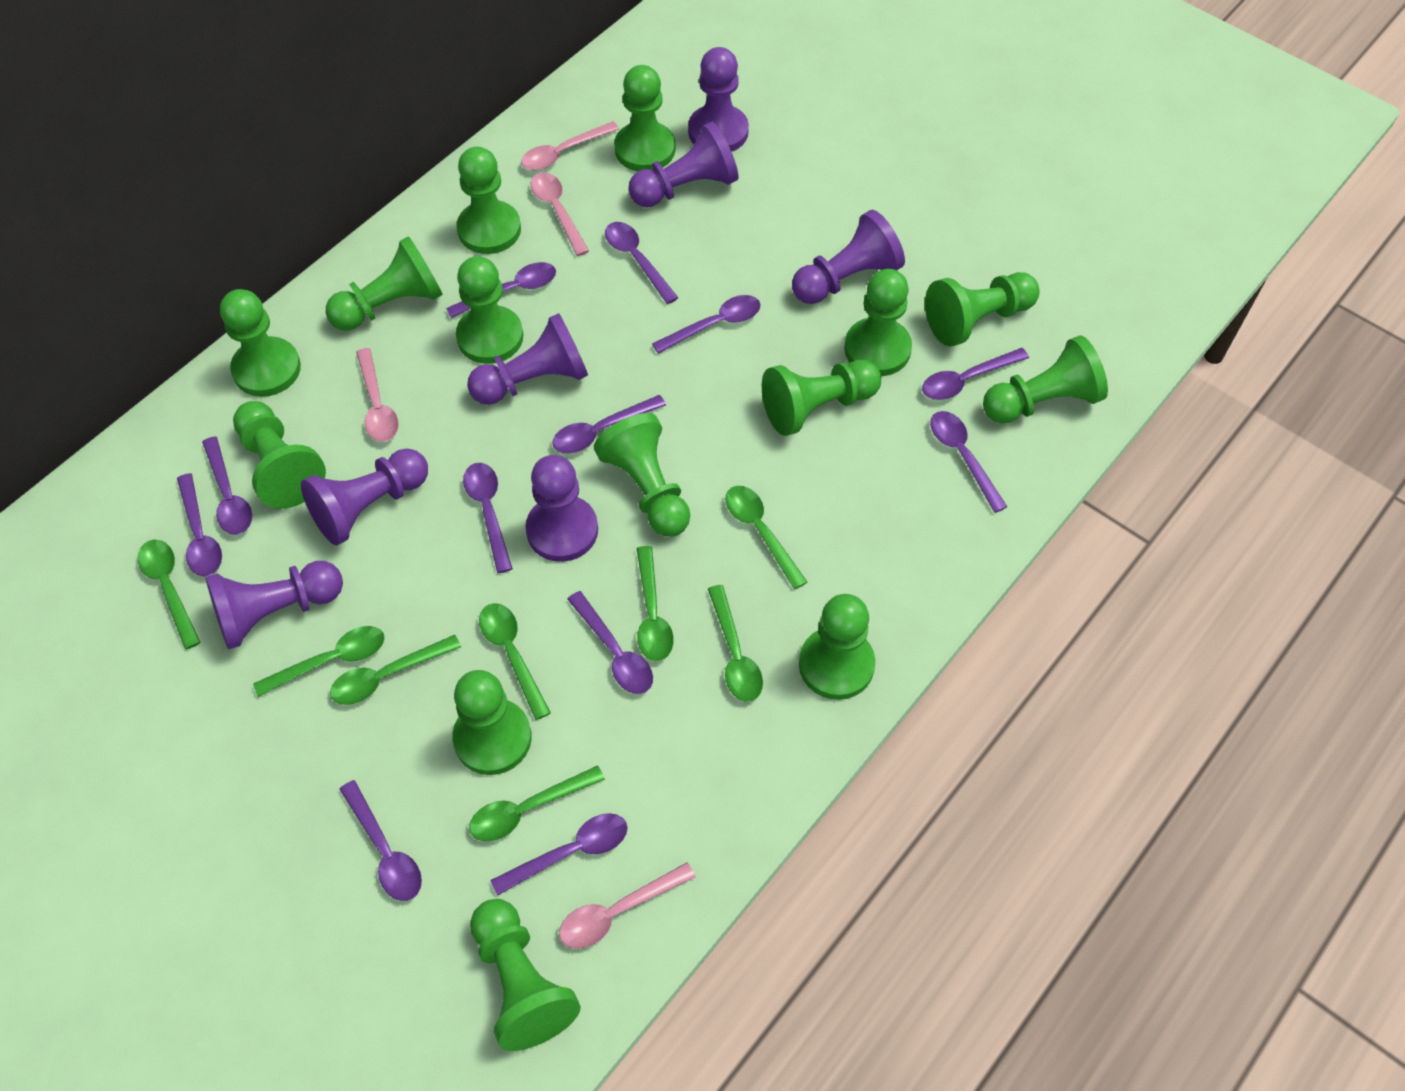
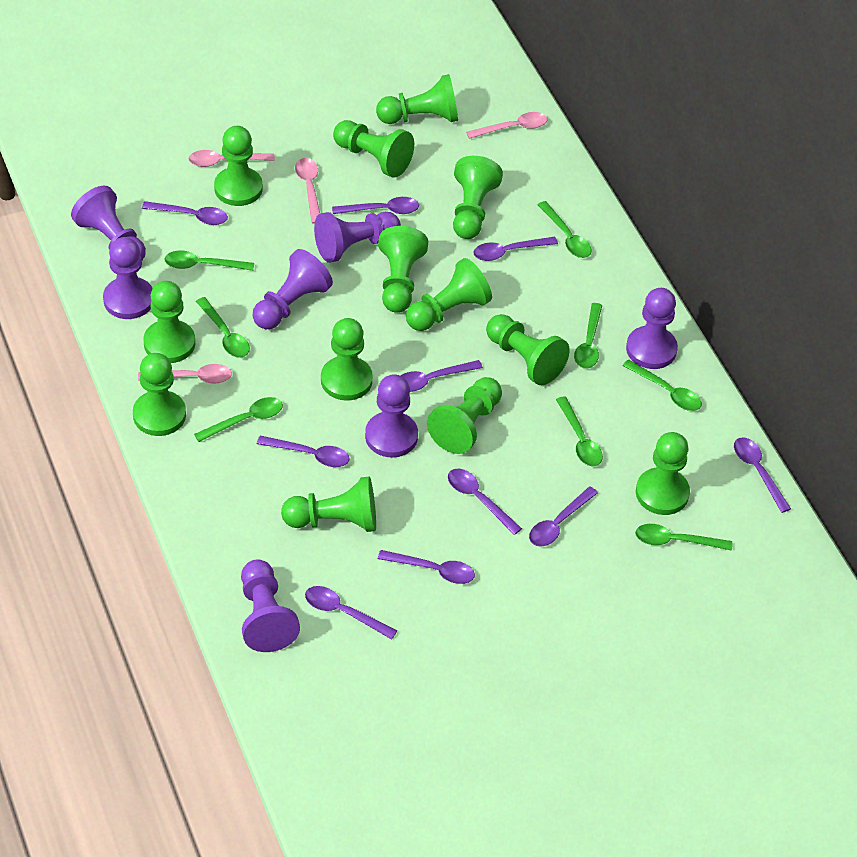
green pawn: [220,289,301,397] [233,401,326,509] [326,236,443,331] [452,670,532,775] [456,256,523,364] [457,147,521,254] [470,899,581,1051] [594,413,690,537] [614,65,675,171] [762,360,881,436] [799,594,875,700] [844,269,912,376] [925,272,1040,346] [983,335,1108,424] = 14 -> [133,353,186,436] [143,281,195,363] [214,126,263,206] [281,476,376,532] [321,318,373,401] [333,120,414,178] [376,74,458,124] [378,226,428,313] [406,258,492,331] [427,377,502,454] [453,156,503,239] [486,314,570,385] [636,432,690,515] = 13
purple spoon: [177,473,222,577] [202,436,252,535] [340,780,422,901] [446,262,556,318] [463,463,513,573] [491,813,628,896] [552,395,666,454] [567,591,653,694] [605,222,678,304] [652,295,761,354] [922,348,1029,400] [930,411,1007,513] = 12 -> [142,201,228,225] [257,435,349,467] [305,586,397,640] [332,197,419,214] [378,550,475,584] [401,360,483,392] [448,469,522,535] [473,237,558,261] [529,487,598,546] [734,437,791,513] = 10

